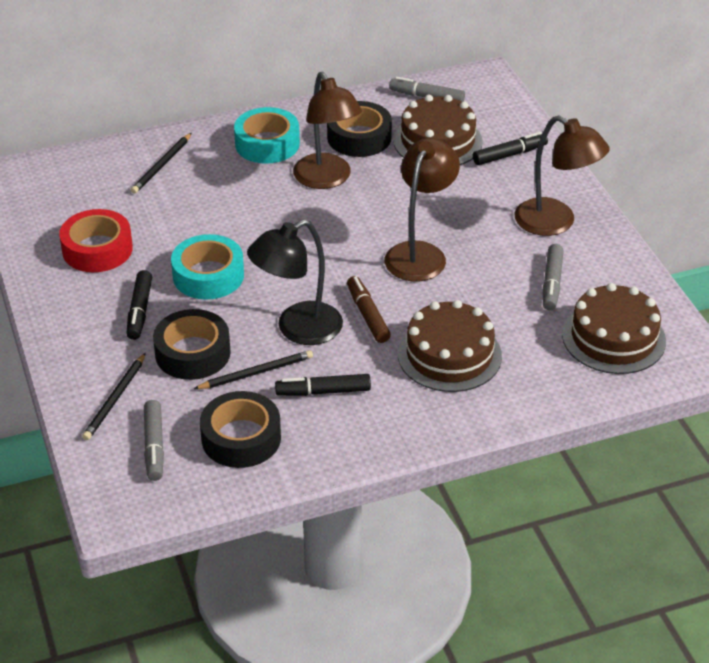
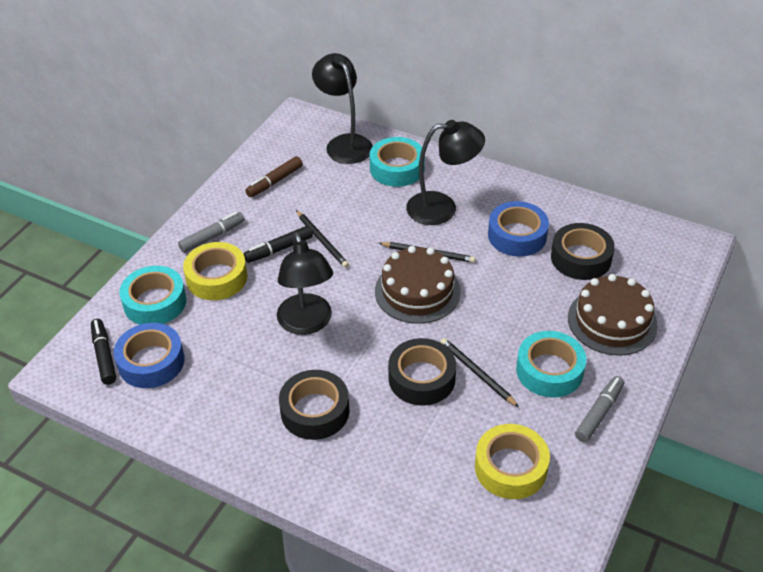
black lamp: [247,219,343,345] = 1 -> [277,232,333,335] [312,53,373,164] [406,120,485,225] = 3
black marker: [126,270,152,340] [275,374,371,396] [473,132,548,165] = 3 -> [91,319,116,385] [244,226,313,263] = 2
blue tape: none = 0 -> [114,323,185,388] [488,201,549,256] = 2
brown cake: [393,95,483,165] [398,300,502,392] [562,283,666,374] = 3 -> [375,246,461,324] [568,274,658,356] = 2
brown lamp: [293,72,362,189] [385,138,460,281] [515,115,610,236] = 3 -> none = 0
grey marker: [144,400,164,481] [389,77,465,102] [543,244,564,310] = 3 -> [178,212,245,253] [575,376,624,442] = 2
red tape: [59,209,133,272] = 1 -> none = 0
turquoise tape: [171,234,244,299] [234,107,300,164] = 2 -> [119,266,186,325] [370,137,425,187] [516,331,586,398] = 3
yellow tape: none = 0 -> [183,242,247,300] [475,424,550,499] = 2

